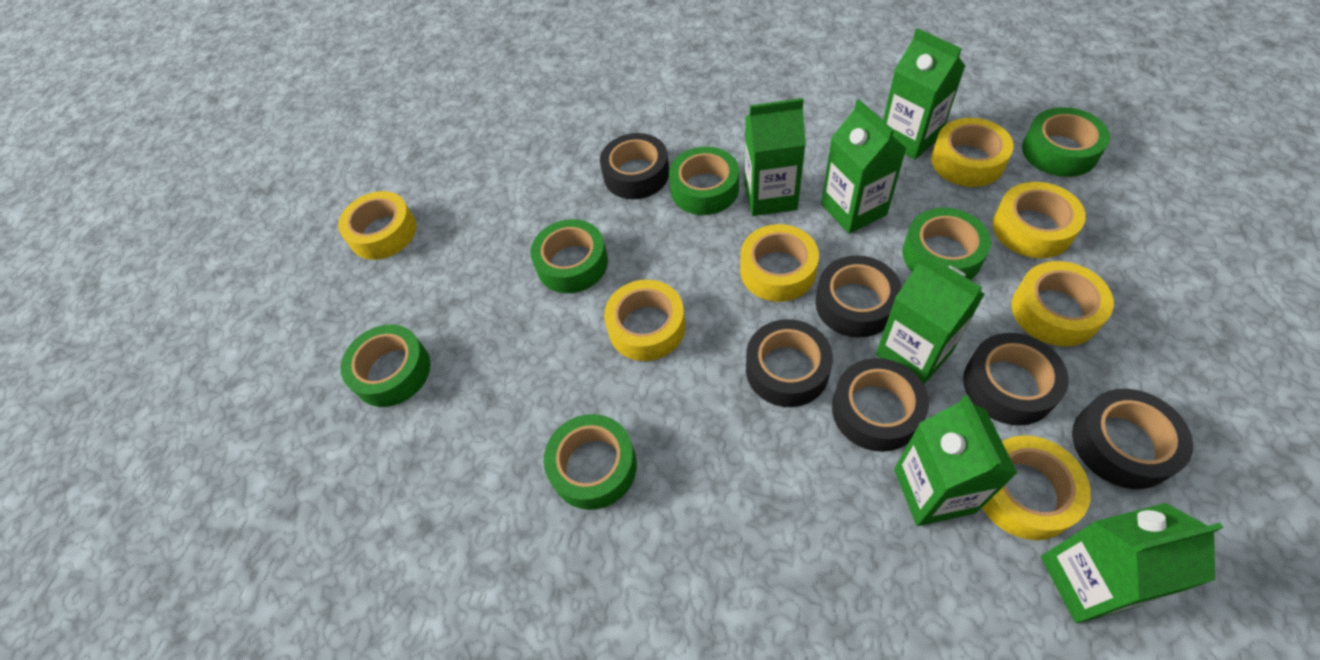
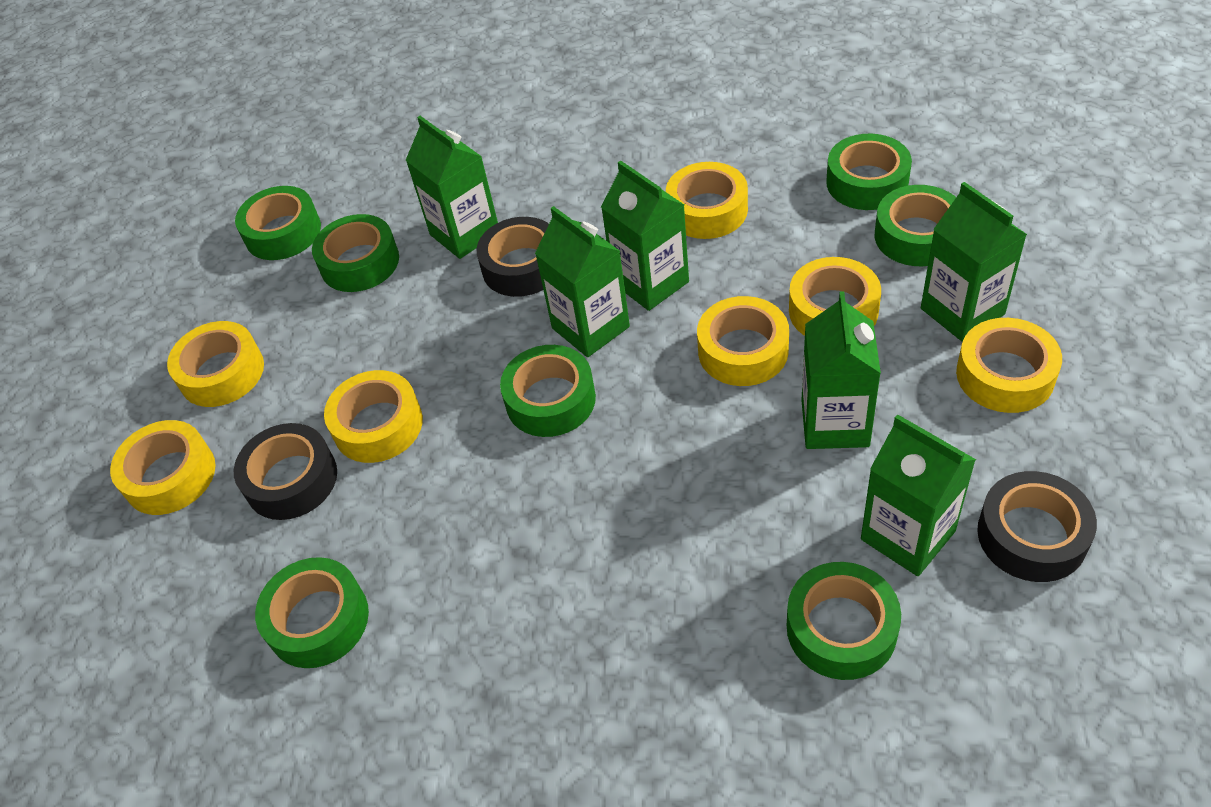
black tape: [600,133,669,199] [746,319,833,407] [815,256,902,338] [832,358,929,452] [963,333,1069,425] [1072,389,1193,489] = 6 -> [234,423,337,520] [477,217,549,297] [977,471,1097,582] = 3
green tape: [340,324,431,407] [531,219,608,293] [544,414,637,510] [669,147,739,215] [903,208,991,280] [1022,107,1110,177] = 6 -> [235,186,321,260] [255,557,369,668] [312,214,399,292] [500,345,596,437] [787,562,901,680] [826,134,912,210] [875,185,956,266] = 7

